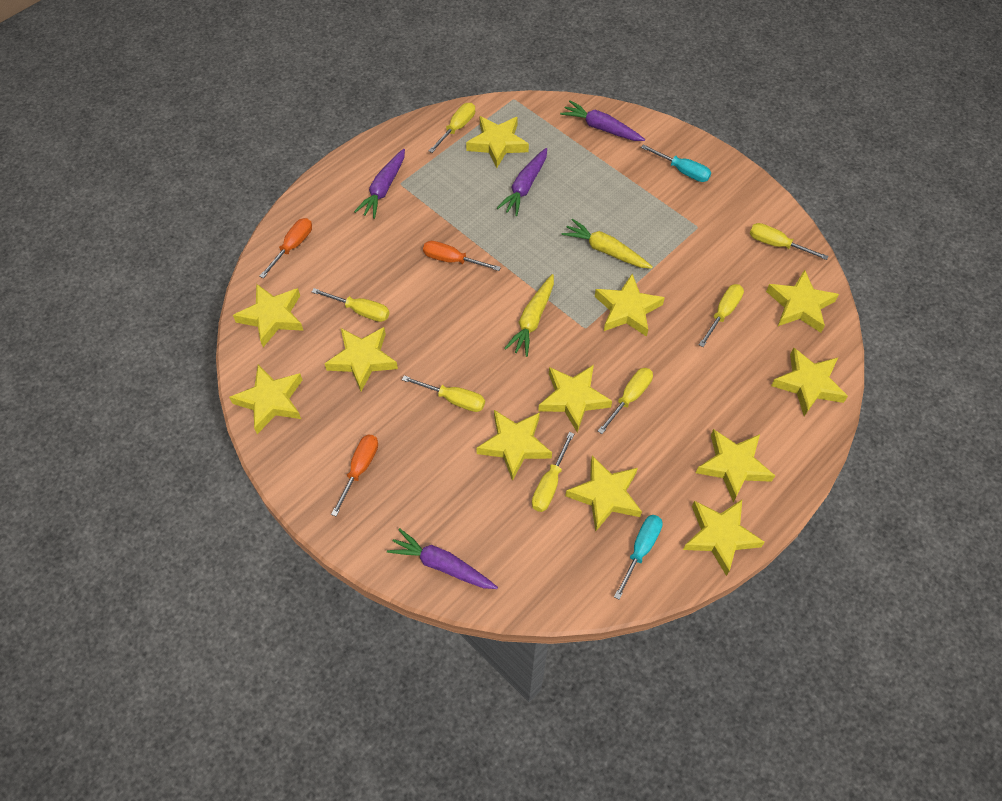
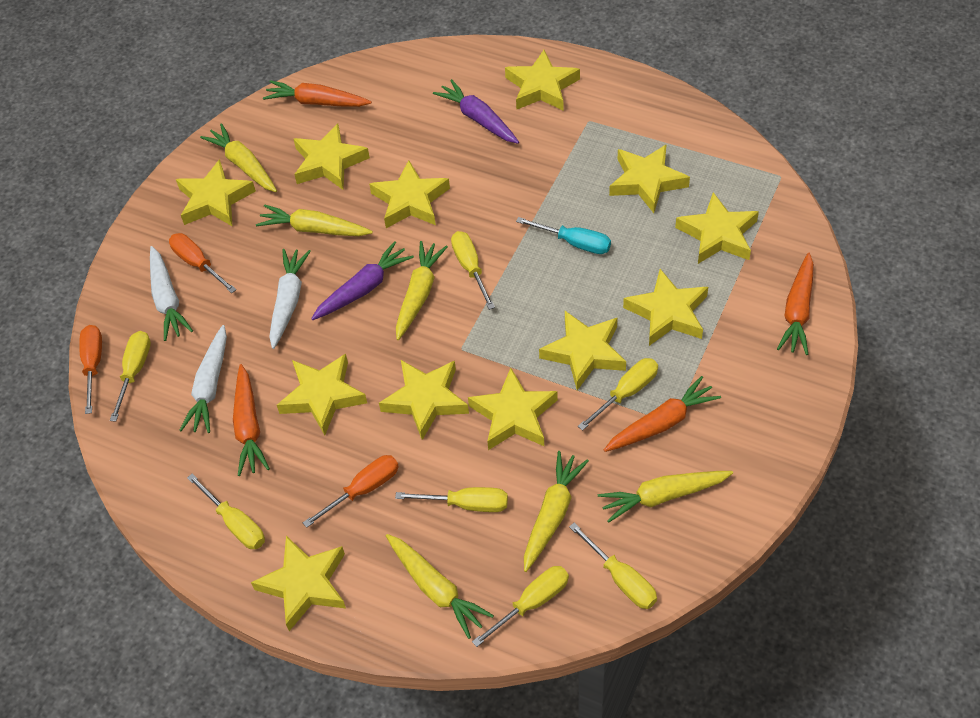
orange carrot: none = 0 -> [233,364,270,476] [263,80,372,107] [604,376,721,452] [777,253,814,355] = 4
purple carrot: [354,149,405,219] [387,528,498,589] [497,148,547,216] [560,101,645,141] = 4 -> [311,241,414,320] [433,79,519,144] = 2
turquoise screwdriver: [614,515,663,600] [641,144,711,182] = 2 -> [516,217,611,254] = 1
white carrot: none = 0 -> [150,246,193,341] [179,325,227,433] [269,249,311,349] = 3
yellow carrot: [504,274,554,357] [561,219,653,269] = 2 -> [200,123,277,192] [256,204,373,236] [386,534,494,639] [396,241,448,340] [524,451,589,572] [598,471,733,523] = 6

